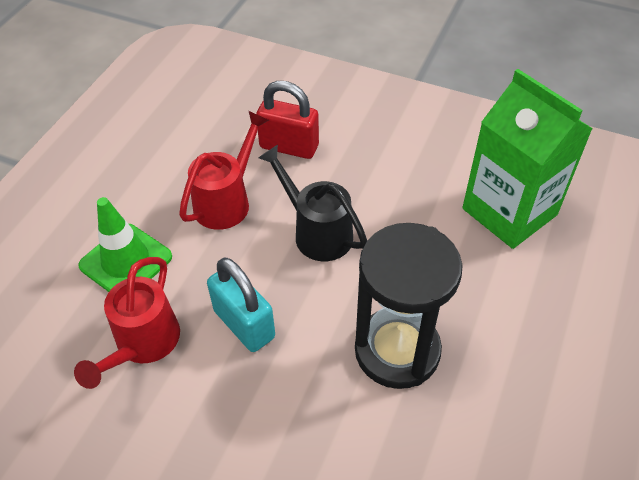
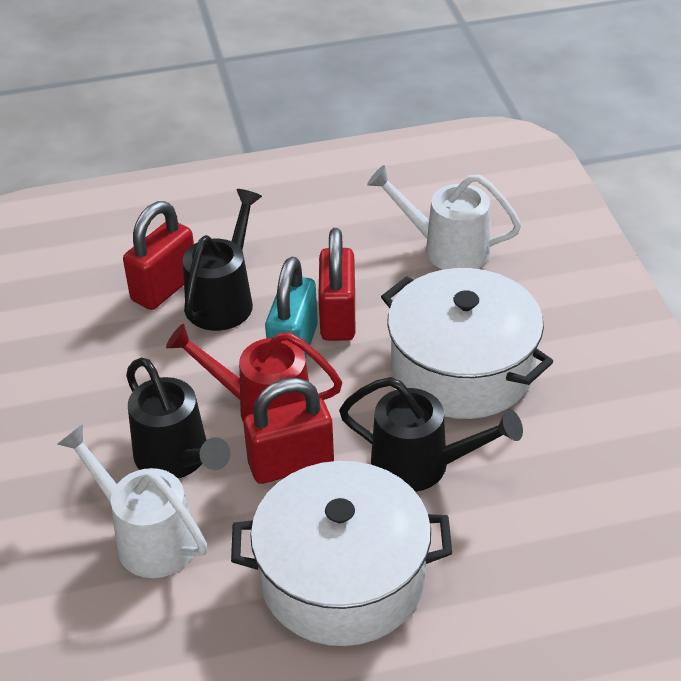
black hourglass: [355,223,463,389] = 1 -> none = 0
black watering can: [258,145,367,261] = 1 -> [126,358,231,478] [183,189,262,331] [339,377,523,492] = 3
green carton: [462,69,593,249] = 1 -> none = 0
green traffic cone: [78,197,172,292] = 1 -> none = 0
red padlock: [256,81,319,159] = 1 -> [123,201,194,310] [244,378,334,484] [318,228,355,341] = 3
red watering can: [74,257,180,389] [179,111,269,230] = 2 -> [166,324,342,423] = 1
white pot: none = 0 -> [231,461,452,646] [381,268,553,419] = 2
white watering can: none = 0 -> [58,424,207,578] [367,165,521,270] = 2

